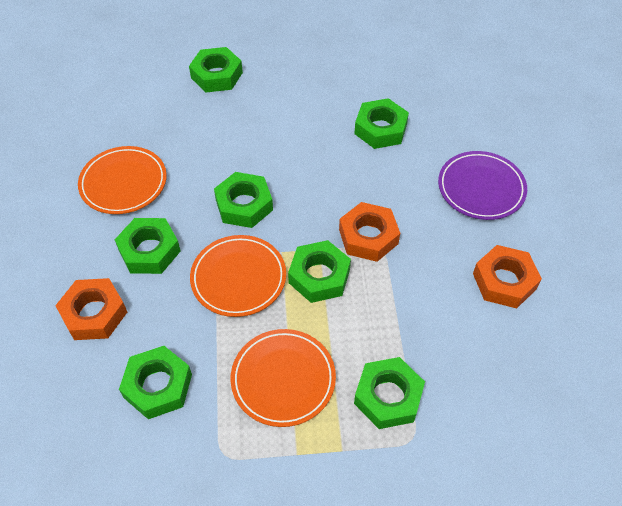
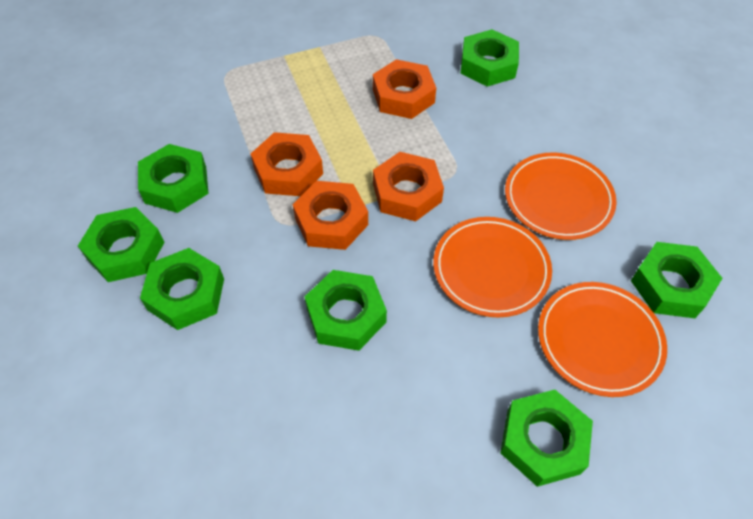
orange nut: [55,278,127,340] [339,202,400,262] [473,245,542,308] = 3 -> [251,132,323,196] [293,181,368,250] [373,59,436,119] [373,152,444,221] = 4
purple plate: [438,151,527,220] = 1 -> none = 0

